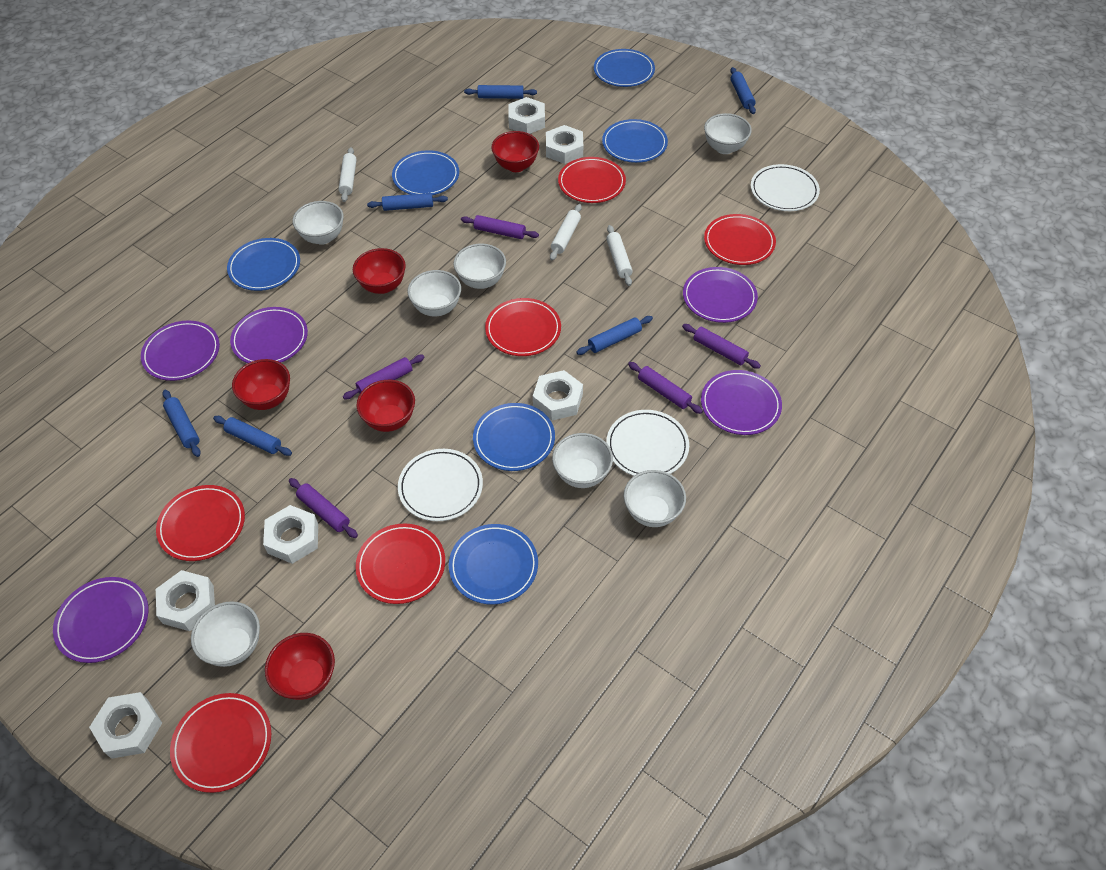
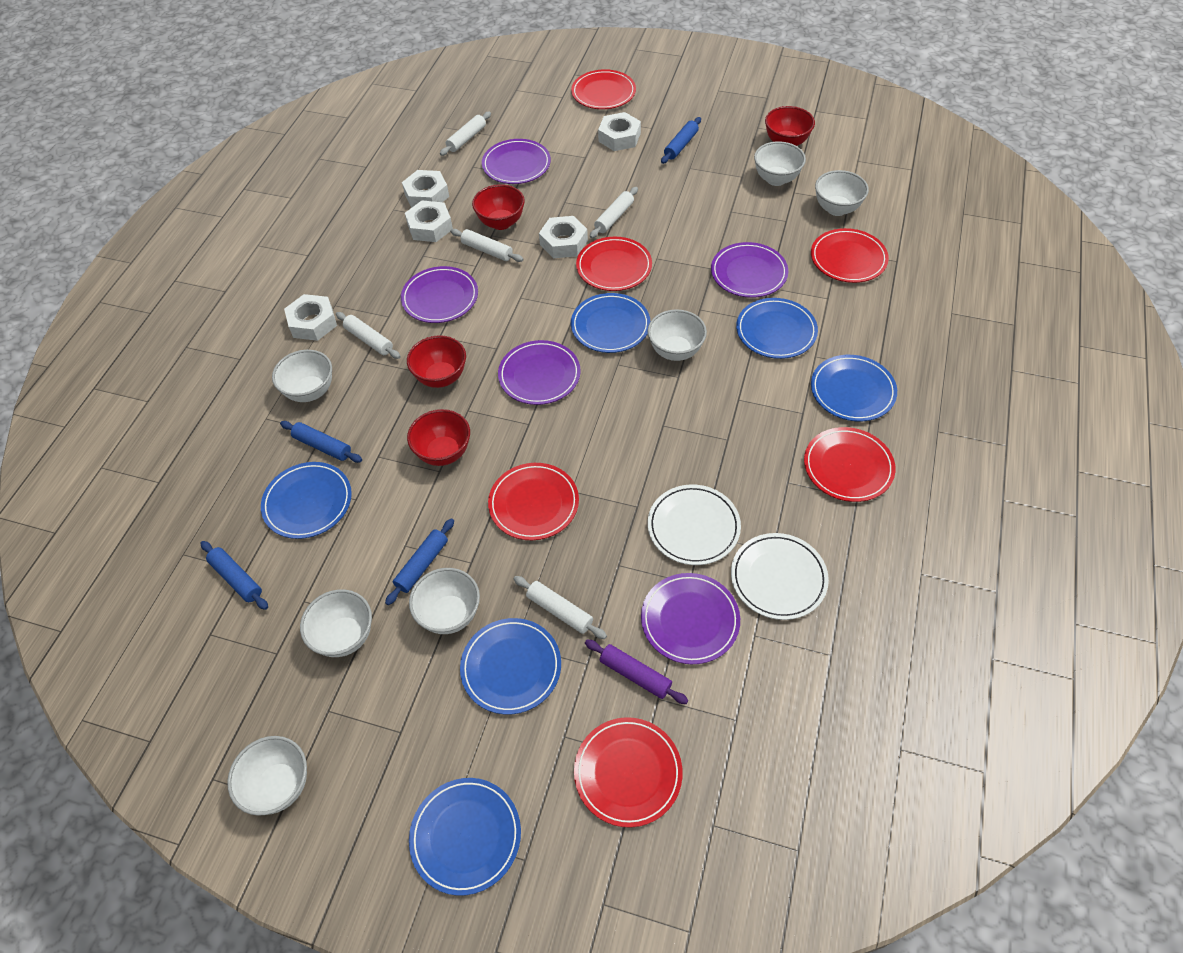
blue rolling pin: [162,390,201,457] [213,416,292,456] [367,193,448,211] [464,85,537,99] [576,316,653,355] [730,67,756,114] = 6 -> [200,541,268,610] [280,421,362,463] [385,518,454,605] [661,117,701,164] = 4
purple rolling pin: [289,478,358,538] [343,355,425,399] [461,215,539,239] [628,362,703,414] [682,324,761,369] = 5 -> [585,640,688,704] = 1
red bowl: [232,359,290,410] [265,633,335,700] [353,248,406,294] [356,380,415,432] [491,131,539,172] = 5 -> [407,335,466,388] [407,409,470,466] [472,184,525,230] [765,106,815,146] = 4
white nut: [89,692,162,759] [156,570,215,631] [263,505,318,564] [508,97,545,134] [533,370,583,421] [546,125,583,164] = 6 -> [284,294,337,341] [402,170,449,208] [405,200,453,242] [539,216,588,258] [598,112,641,151] = 5
white plate: [398,449,483,521] [606,410,689,476] [751,164,820,211] = 3 -> [648,484,741,565] [731,533,829,620] = 2
white rolling pin: [339,147,357,202] [550,204,582,261] [606,225,633,286] = 3 -> [336,312,401,359] [440,111,491,156] [450,229,523,262] [514,576,607,639] [590,187,638,238] = 5

